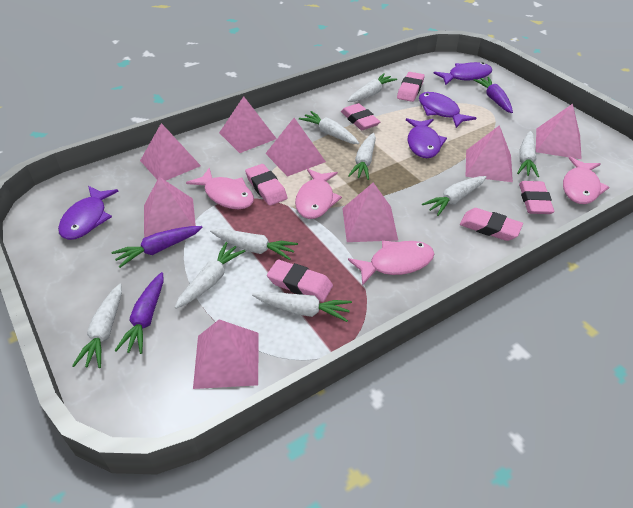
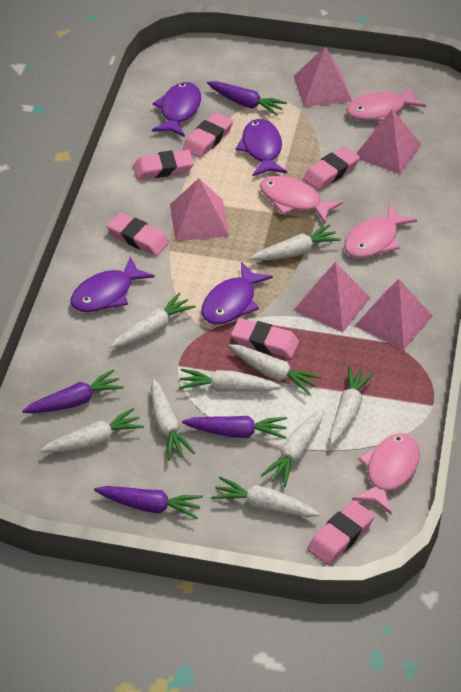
pink pyramid: [140,123,201,181] [144,177,196,238] [193,319,259,389] [219,96,277,153] [265,118,326,177] [342,183,398,242] [466,125,513,182] [536,104,582,159] = 8 -> [170,178,229,241] [294,47,352,107] [294,262,370,333] [355,279,433,350] [356,109,422,174] = 5
purple carrot: [112,226,203,268] [114,272,164,354] [473,77,513,113] = 3 -> [22,369,124,413] [94,486,203,519] [182,416,287,439] [207,81,287,116] = 4

